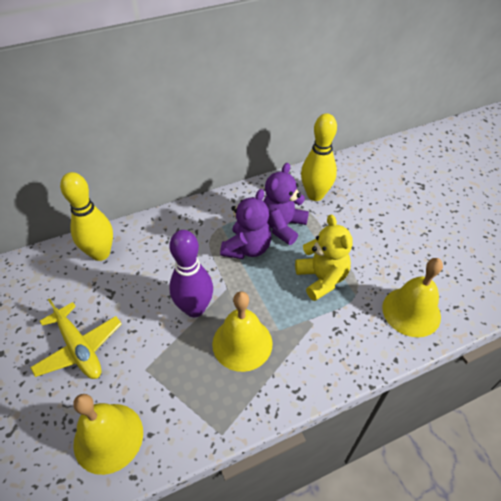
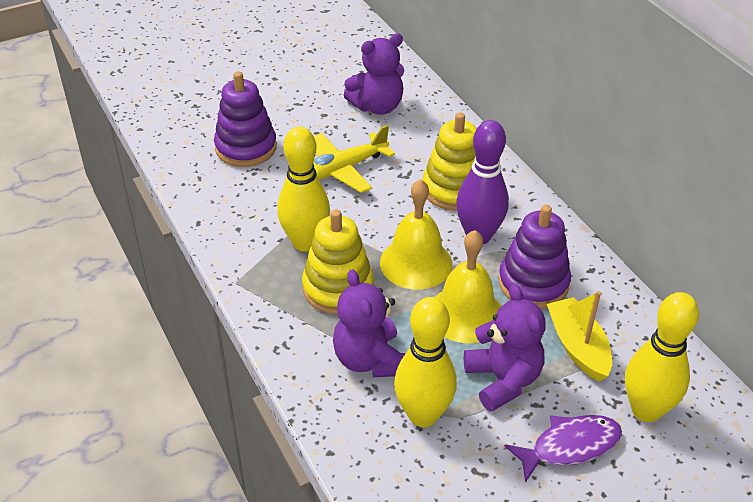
purple fish: none = 0 -> [504,415,622,483] = 1
purple stacking toy: none = 0 -> [214,71,277,167] [498,205,571,309] = 2
purple teddy bear: [220,189,272,259] [263,163,309,245] = 2 -> [333,269,406,377] [344,33,405,115] [464,284,545,412] = 3
yellow bell: [73,394,143,475] [212,291,272,372] [382,258,443,337] = 3 -> [380,179,452,290] [435,230,501,343] = 2
yellow boat: none = 0 -> [547,291,612,382] = 1
yellow bowling pin: [60,172,113,261] [301,113,337,201] = 2 -> [277,126,330,252] [394,297,457,427] [625,292,699,422] = 3
yellow stacking toy: none = 0 -> [302,209,374,314] [423,112,477,211] = 2
yellow teddy bear: [295,214,353,301] = 1 -> none = 0

